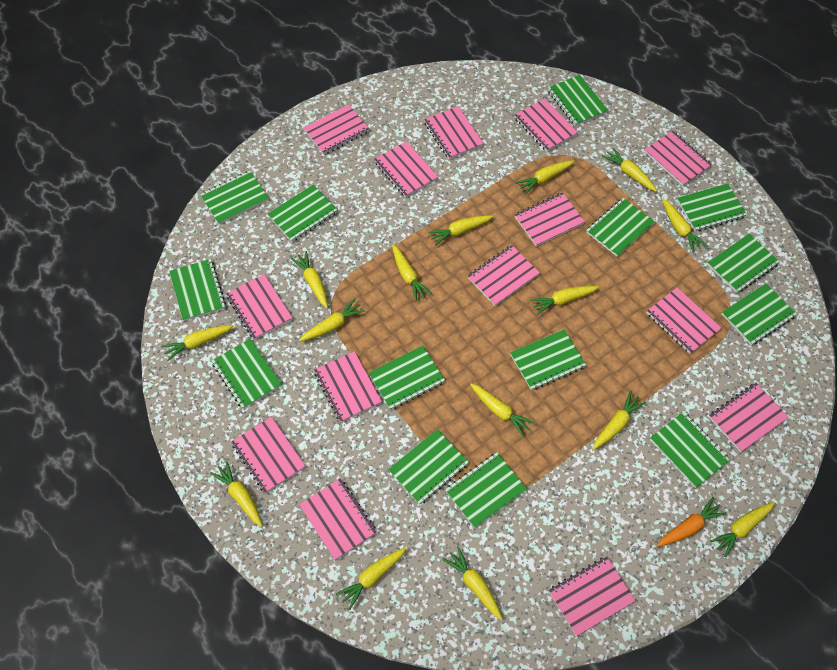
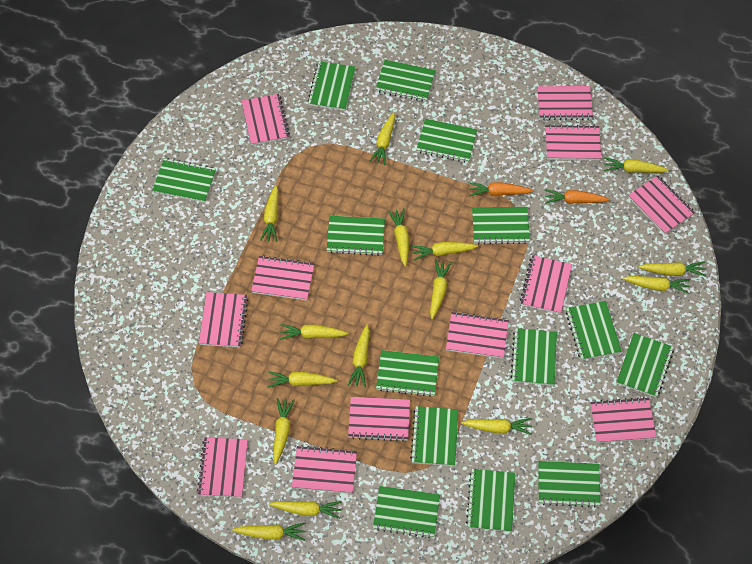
orange carrot: [656,497,727,547] = 1 -> [469,182,534,196] [545,189,610,204] = 2
pink notebook: [226,274,293,340] [231,417,305,493] [299,479,376,560] [303,104,369,155] [314,351,382,422] [374,141,438,197] [424,106,484,159] [468,245,540,306] [514,98,578,151] [515,192,585,246] [549,556,636,636] [644,131,712,186] [647,287,721,354] [709,383,789,452] = 14 -> [197,437,248,498] [199,292,248,348] [242,94,290,145] [251,256,315,300] [292,445,357,494] [348,397,410,441] [446,311,509,359] [520,255,572,314] [537,86,593,120] [546,124,601,160] [590,397,656,443] [628,175,695,235] = 12

